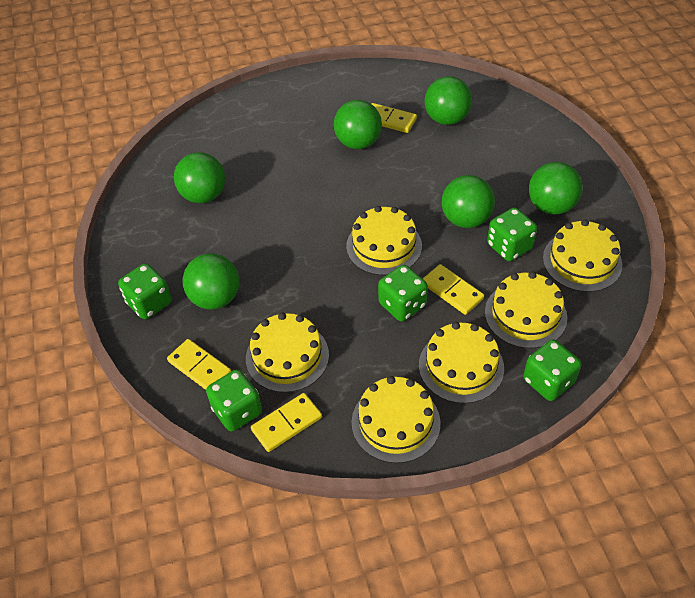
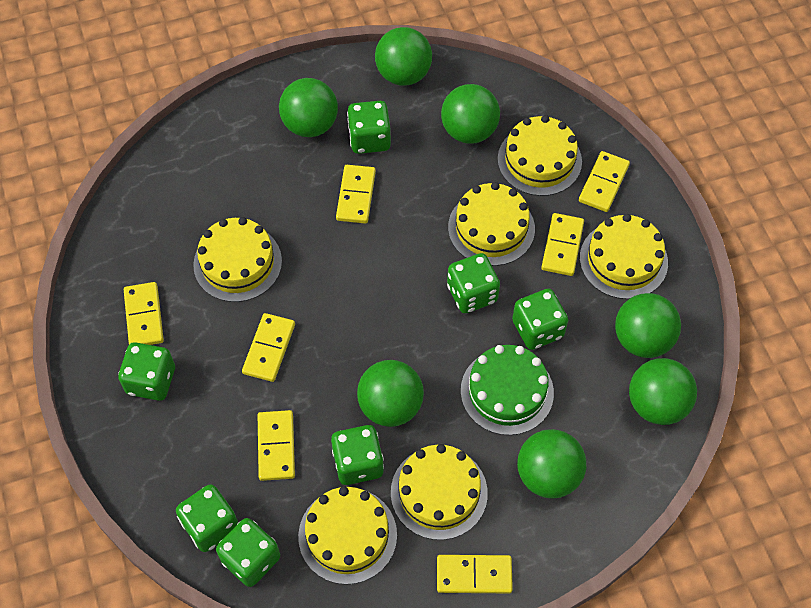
green ball: [174,152,225,203] [183,253,239,310] [334,100,382,149] [425,76,472,125] [442,175,495,228] [529,162,582,214] = 6 -> [279,78,338,137] [357,360,424,427] [375,27,432,86] [441,84,500,144] [517,429,586,499] [615,293,681,358] [629,358,697,425] = 7
green cake: none = 0 -> [461,345,554,435] = 1
green dice: [118,263,172,319] [206,369,262,431] [378,265,428,321] [487,207,537,261] [523,339,581,401] = 5 -> [118,342,175,401] [176,484,238,552] [216,518,280,587] [331,425,384,485] [347,101,391,154] [447,253,500,313] [512,289,568,350] = 7
yellow domino: [167,339,232,390] [251,393,322,452] [372,103,417,133] [423,264,484,315] = 4 -> [124,282,164,345] [242,313,295,382] [258,410,295,481] [336,165,376,224] [437,555,513,593] [541,213,584,276] [579,151,630,212] = 7

